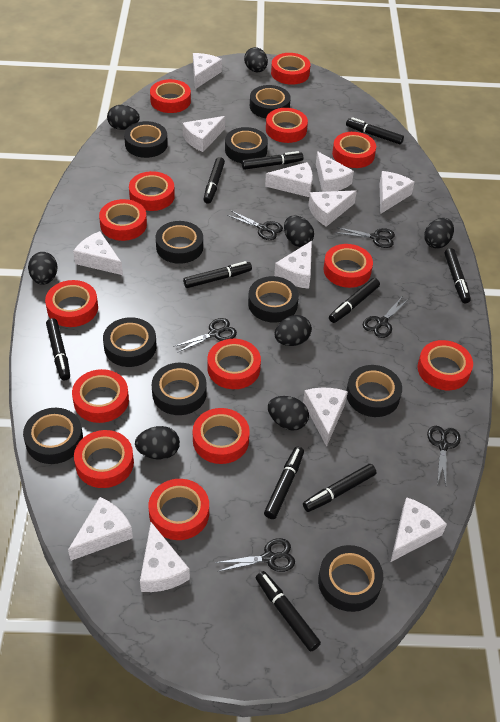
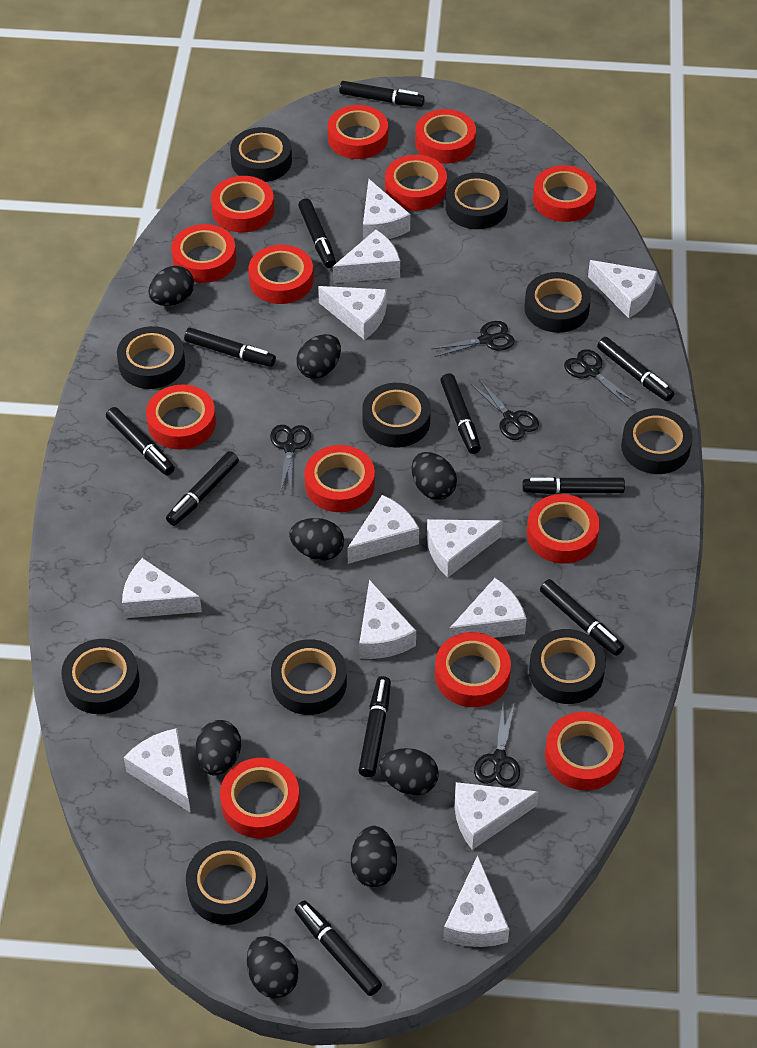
black marker: [46,318,70,380] [183,261,252,288] [203,157,225,204] [242,151,303,170] [256,571,321,652] [264,447,304,519] [303,464,376,512] [329,278,380,323] [346,117,404,144] [444,248,471,304] = 10 -> [106,407,175,475] [166,451,239,526] [184,328,276,367] [295,901,382,996] [298,198,336,268] [339,81,425,107] [358,676,391,777] [440,373,481,454] [522,477,625,494] [540,579,624,656] [597,337,674,402] = 11
black scissors: [173,318,237,353] [215,538,295,572] [227,211,283,240] [337,227,395,248] [363,297,409,338] [427,426,461,485] = 6 -> [270,425,311,493] [432,321,515,357] [471,379,539,440] [474,705,520,787] [564,349,636,407] = 5
red tape: [45,280,98,327] [72,369,129,423] [74,430,134,488] [99,199,147,241] [129,171,175,211] [149,479,209,540] [150,79,191,113] [193,408,250,464] [207,339,261,389] [266,108,308,143] [271,53,310,85] [323,244,373,288] [332,132,376,168] [417,340,473,390] = 14 -> [146,385,216,450] [171,224,236,283] [211,176,274,232] [220,758,300,838] [248,245,313,304] [305,445,375,512] [328,105,388,159] [385,155,447,211] [415,109,476,163] [435,632,511,707] [527,494,600,564] [533,165,596,222] [545,712,624,790] = 13

